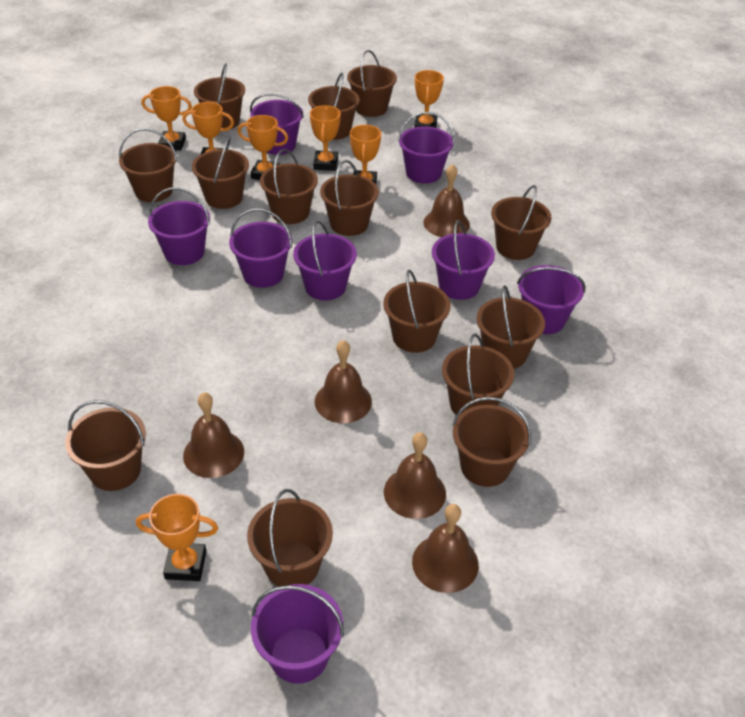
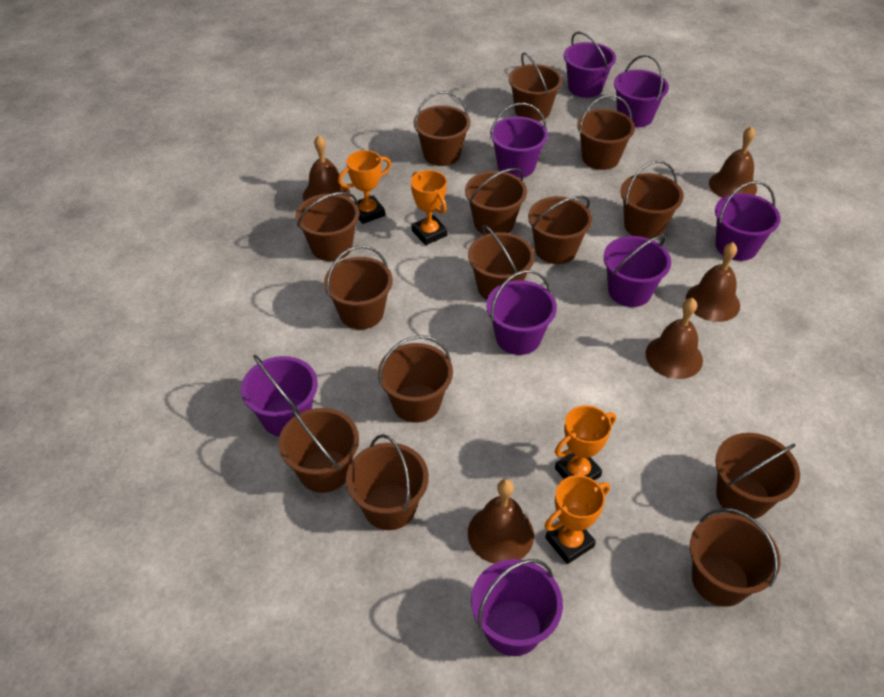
orange trophy: [136,494,218,581] [141,86,192,151] [182,102,234,155] [237,115,288,180] [310,105,341,171] [350,125,381,184] [414,70,444,128] = 7 -> [338,150,391,224] [411,170,447,245] [545,475,610,564] [555,405,616,480] = 4

